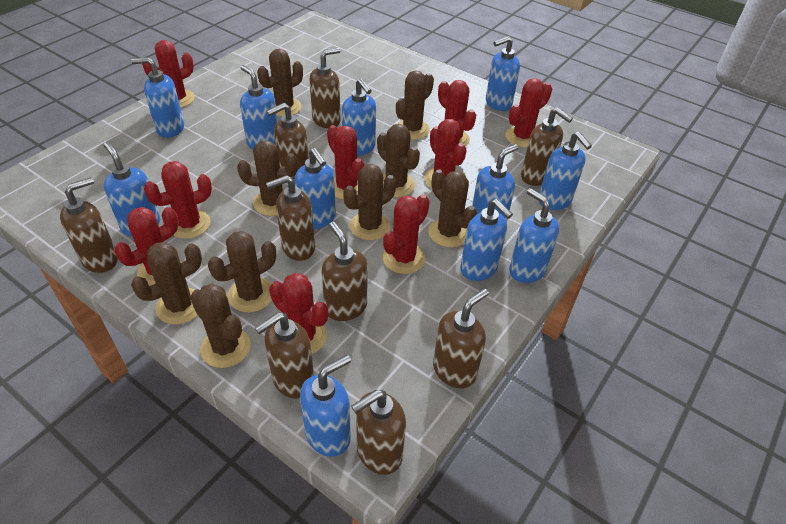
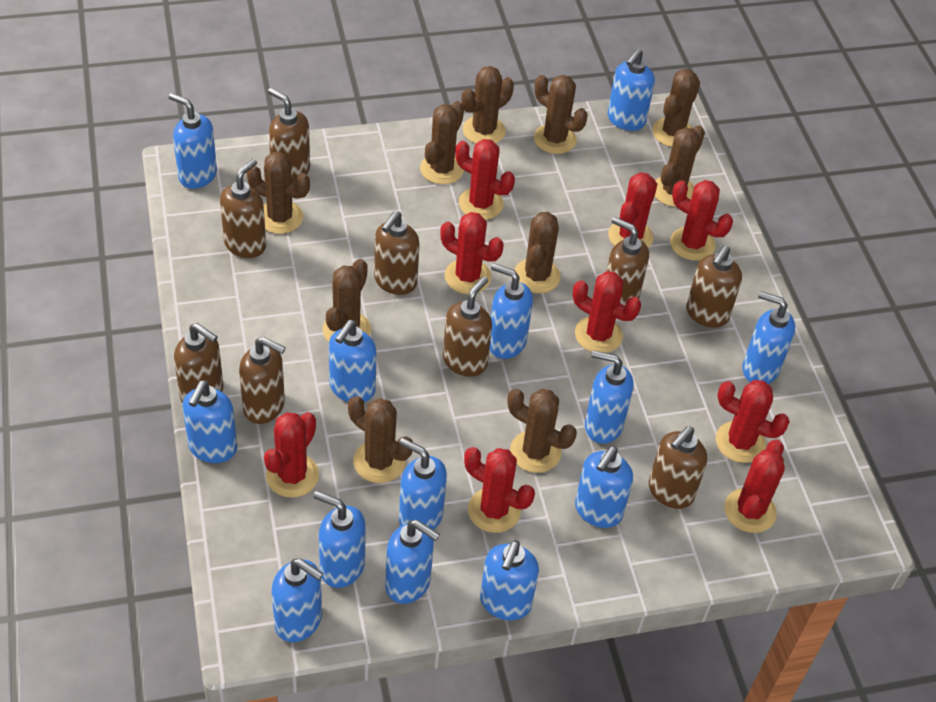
blue soap dispenser: [104,142,160,236] [131,57,184,138] [240,65,278,149] [294,148,336,229] [300,355,351,457] [342,79,376,156] [460,199,513,281] [472,144,518,221] [486,36,520,111] [509,188,560,283] [539,132,592,210] = 11 -> [169,93,217,189] [182,380,237,463] [272,558,324,642] [313,491,366,588] [329,320,376,402] [385,520,440,604] [399,438,447,530] [480,540,539,620] [490,263,533,359] [575,446,633,528] [585,350,633,444] [607,48,655,131] [742,291,795,384] = 13
brown cactus: [131,242,202,325] [190,283,250,368] [208,231,276,312] [237,140,298,216] [257,49,303,117] [343,164,396,240] [377,124,420,197] [396,70,434,140] [428,169,477,247] = 9 -> [247,152,310,234] [322,259,371,342] [348,396,413,483] [420,101,464,185] [462,66,514,144] [508,389,577,473] [515,212,561,293] [534,75,588,154] [652,69,700,147] [655,125,705,207] = 10

